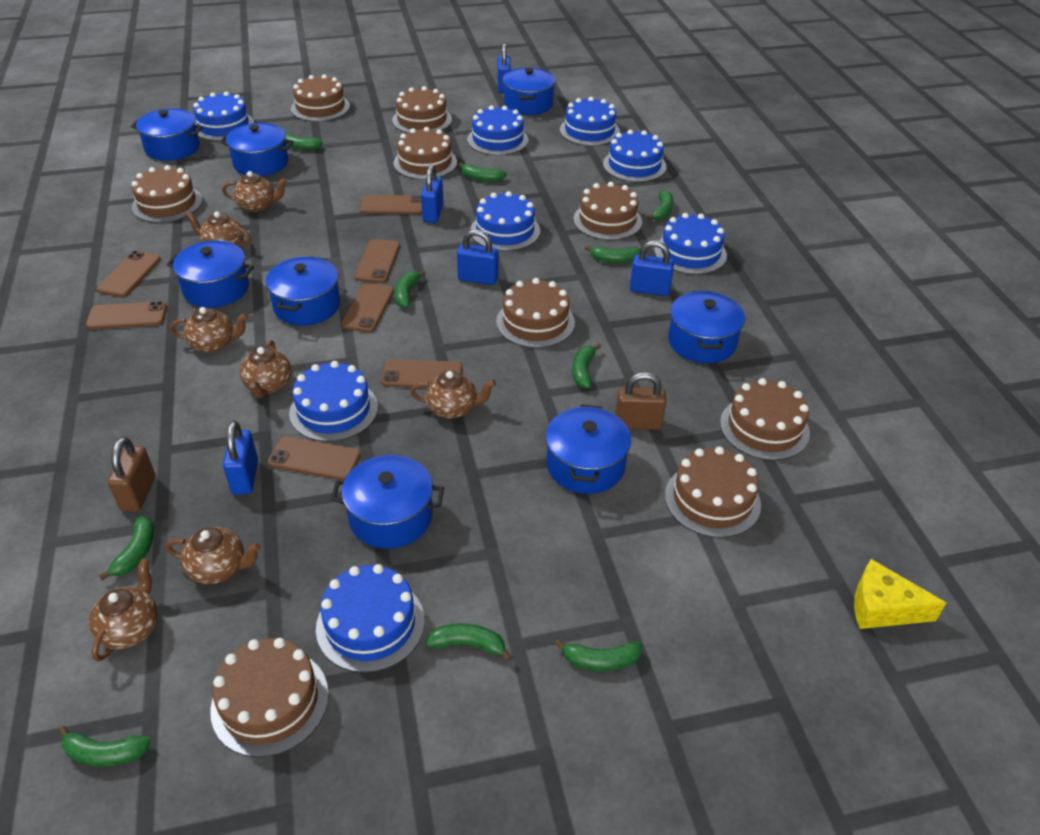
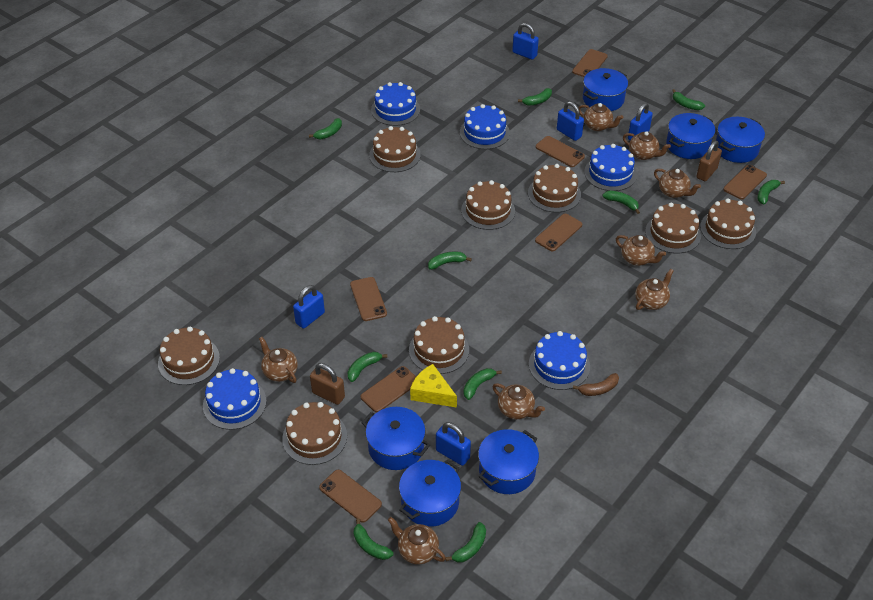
blue cake: [193,92,254,141] [289,361,378,442] [316,564,425,673] [467,105,529,156] [471,191,540,251] [560,97,620,146] [603,130,667,182] [655,213,727,274] = 8 -> [203,368,266,430] [371,82,420,126] [460,104,510,149] [529,331,590,390] [584,144,637,191] = 5
blue pot: [131,108,203,161] [167,241,254,308] [220,123,294,176] [266,256,340,326] [331,455,444,549] [503,68,555,115] [546,404,631,494] [668,291,745,363] = 8 -> [362,407,430,470] [399,460,461,527] [478,429,539,494] [583,68,628,111] [666,113,715,159] [716,117,765,163] = 6
brown banana: none = 0 -> [573,373,619,396] = 1
brown cake: [132,165,202,223] [210,638,329,757] [291,74,350,122] [392,86,452,133] [394,127,457,180] [496,278,575,348] [573,182,642,240] [665,447,761,538] [720,378,810,460] = 9 -> [158,327,220,385] [282,402,347,465] [369,126,421,172] [409,316,469,374] [461,180,515,230] [528,164,581,213] [645,203,701,253] [700,198,756,249] = 8
brown teapot: [89,558,158,662] [166,527,261,584] [170,307,248,353] [185,211,251,246] [222,171,287,212] [240,340,292,398] [410,371,496,419] = 7 -> [259,337,298,383] [388,517,446,565] [492,383,545,419] [578,103,623,131] [616,235,666,266] [623,131,671,160] [635,269,674,310] [654,169,701,198] = 8

